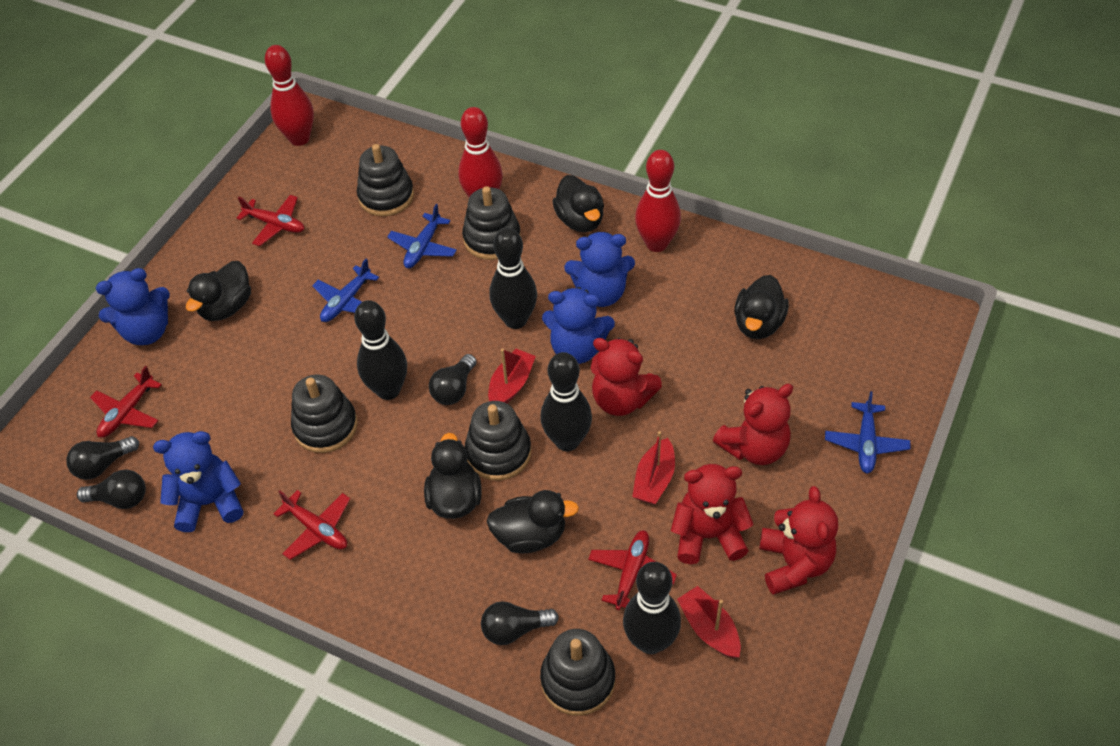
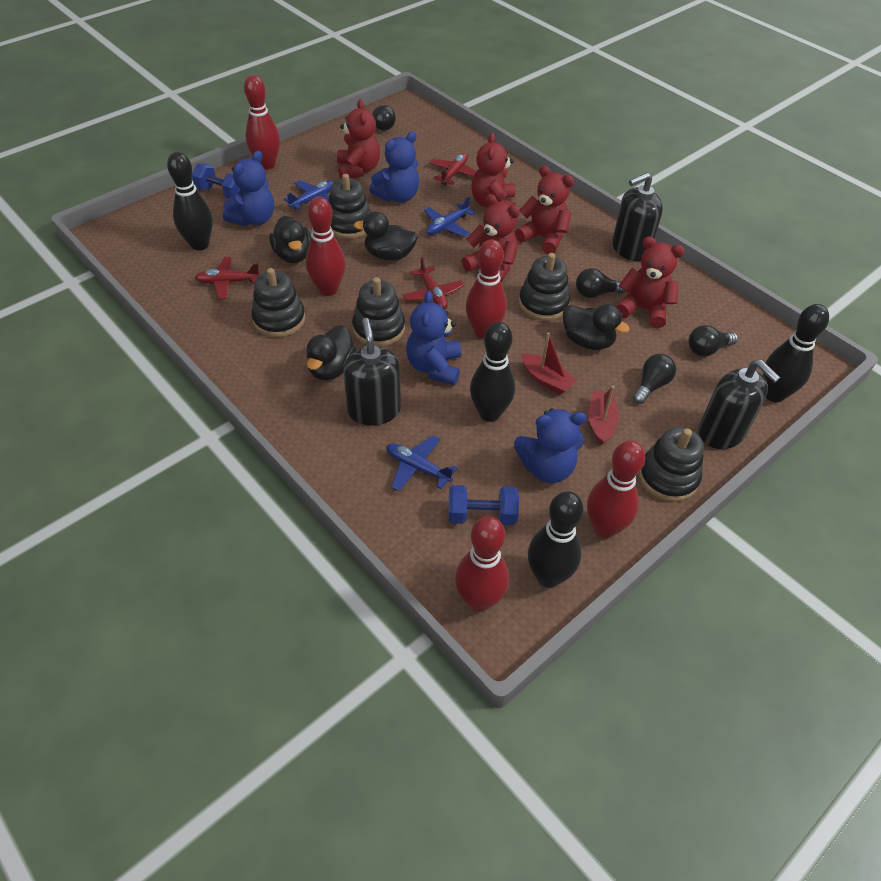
black duck: [186,261,251,321] [424,433,482,519] [487,490,579,553] [552,175,604,232] [734,275,789,339] = 5 -> [269,216,311,263] [307,325,357,380] [354,211,418,261] [563,304,630,350] = 4
black soap dispenser: none = 0 -> [343,318,401,426] [612,173,663,261] [699,360,781,449] = 3
blue dumbbell: none = 0 -> [192,163,241,199] [448,485,519,525] = 2
red boat: [488,349,536,403] [632,431,675,504] [677,586,741,658] = 3 -> [521,332,577,395] [588,386,619,445] = 2
red bowling pin: [265,45,314,146] [458,107,503,198] [635,150,681,252] = 3 -> [244,75,280,170] [306,197,346,296] [455,516,509,612] [466,239,507,339] [587,441,645,538] = 5
red plane: [90,366,162,438] [237,195,304,246] [273,490,350,560] [588,530,677,610] = 4 -> [194,257,260,299] [403,257,464,310] [429,153,476,186] = 3
red teddy bear: [591,338,662,416] [671,464,754,564] [713,384,793,465] [759,486,838,595] = 4 -> [337,99,380,179] [462,194,520,282] [471,133,515,207] [515,165,574,254] [616,237,685,328] = 5

